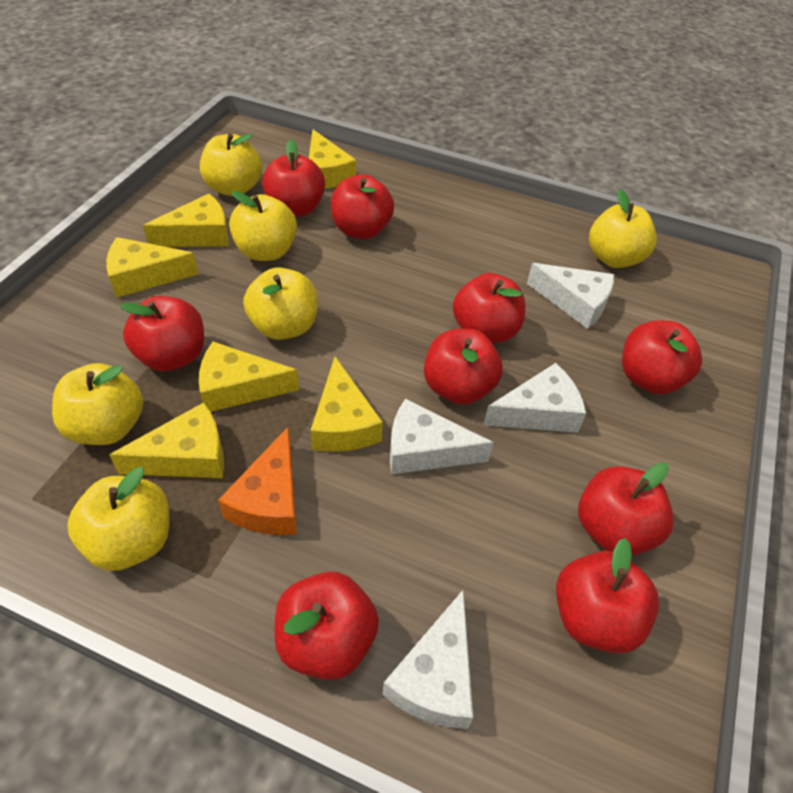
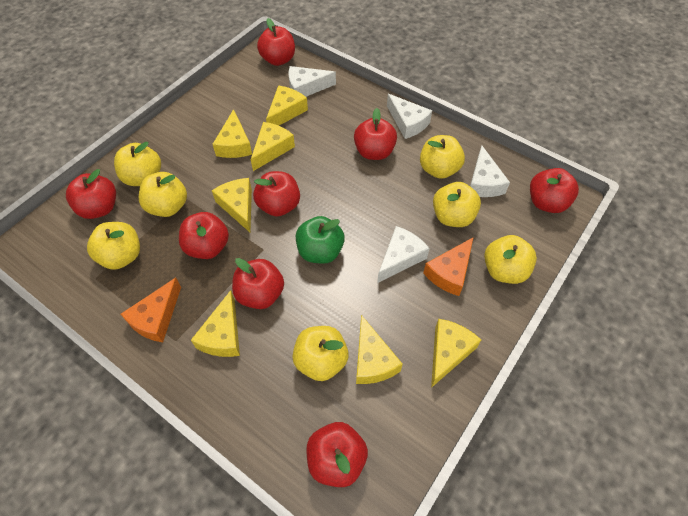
green apple: none = 0 -> [296,216,345,264] = 1
orange cheese: [218,427,297,535] = 1 -> [121,278,181,342] [423,237,474,296] = 2
red apple: [120,296,204,371] [262,139,325,217] [275,572,379,680] [331,175,394,239] [424,329,503,405] [453,273,525,344] [556,538,659,654] [578,463,674,555] [622,320,702,394] = 9 -> [66,169,116,219] [179,212,229,259] [232,258,284,309] [253,171,300,217] [257,18,295,66] [306,422,368,487] [354,108,397,160] [530,168,579,213] = 8
yellow apple: [52,363,143,445] [67,467,169,571] [200,134,262,196] [229,191,297,261] [243,267,318,340] [589,189,657,268] = 6 -> [87,222,140,270] [114,142,161,186] [139,172,187,217] [292,326,349,381] [420,135,465,179] [433,182,481,227] [484,235,537,284] = 7
yellow cheese: [106,237,199,298] [109,402,224,478] [143,193,229,247] [199,341,299,412] [309,129,356,188] [311,357,383,452] = 6 -> [191,290,240,357] [212,178,252,233] [213,109,252,158] [251,122,295,171] [266,85,308,126] [356,315,403,384] [431,319,481,388] = 7

